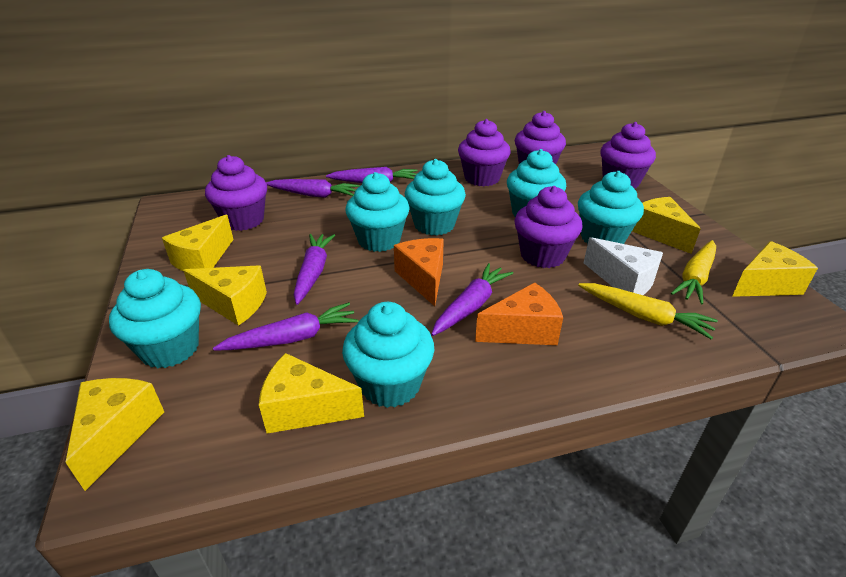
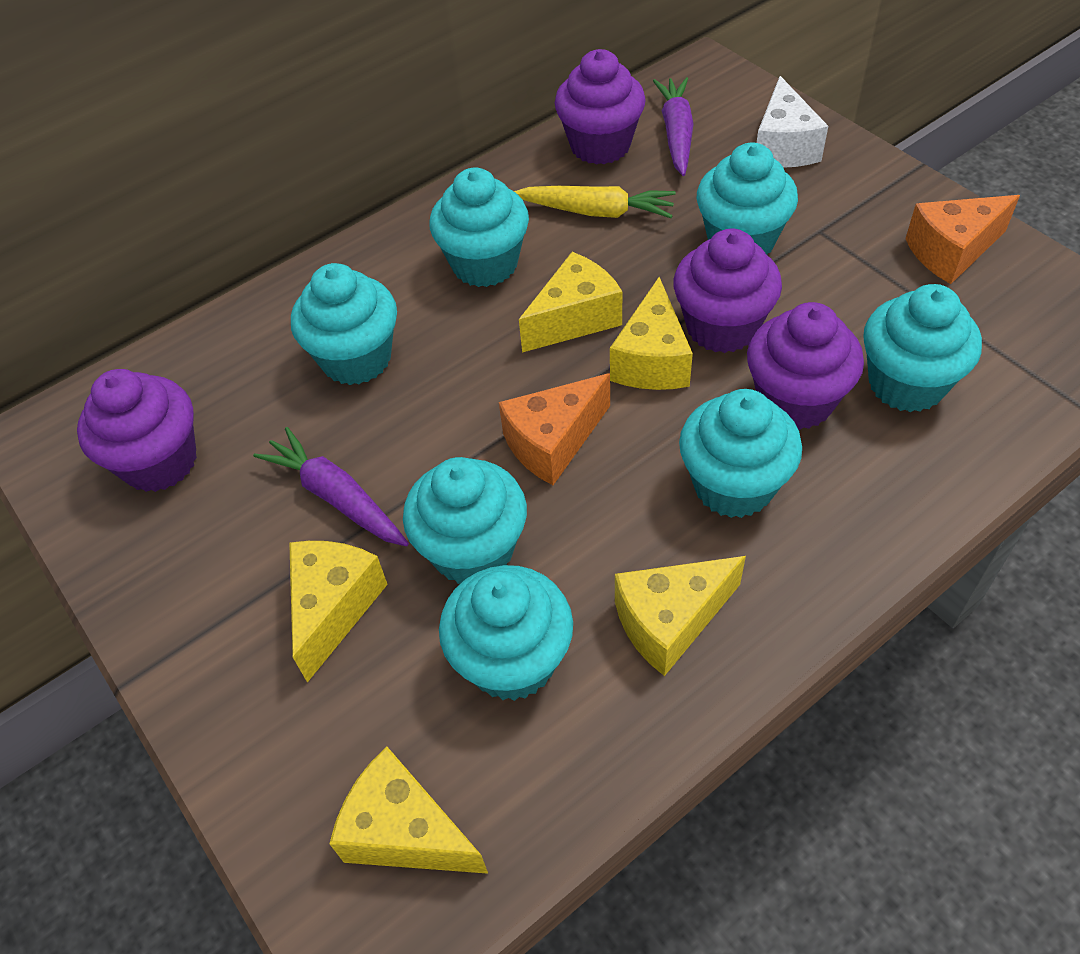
purple carrot: [213,302,359,350] [266,179,359,198] [293,234,335,305] [326,167,417,183] [431,263,513,336] = 5 -> [253,427,409,546] [653,77,694,176] = 2
purple cupcake: [205,155,267,231] [458,119,511,186] [514,186,583,268] [515,111,566,164] [600,122,656,188] = 5 -> [77,369,197,492] [555,49,646,165] [673,229,782,353] [747,302,864,430] = 4
turquoise cupcake: [109,269,201,368] [342,302,434,408] [345,172,410,252] [405,159,466,236] [507,149,566,217] [578,171,644,245] = 6 -> [291,263,397,385] [403,457,527,584] [430,167,529,287] [439,565,573,701] [679,389,802,518] [697,143,798,255] [863,284,982,412] = 7
yellow carrot: [578,283,718,339] [671,240,716,304] = 2 -> [514,186,676,218] = 1
yellow cheese: [65,378,164,491] [162,215,234,271] [183,265,267,326] [259,353,364,433] [632,197,701,254] [732,241,818,297] = 6 -> [289,541,388,683] [329,747,488,874] [519,252,622,353] [610,277,693,390] [615,556,746,676] = 5

